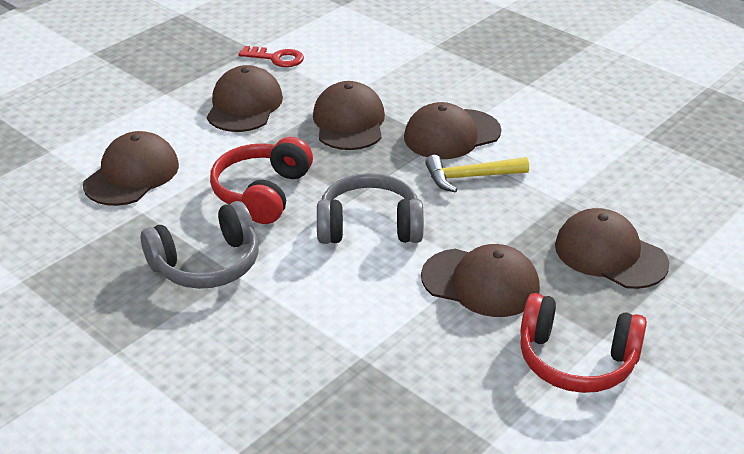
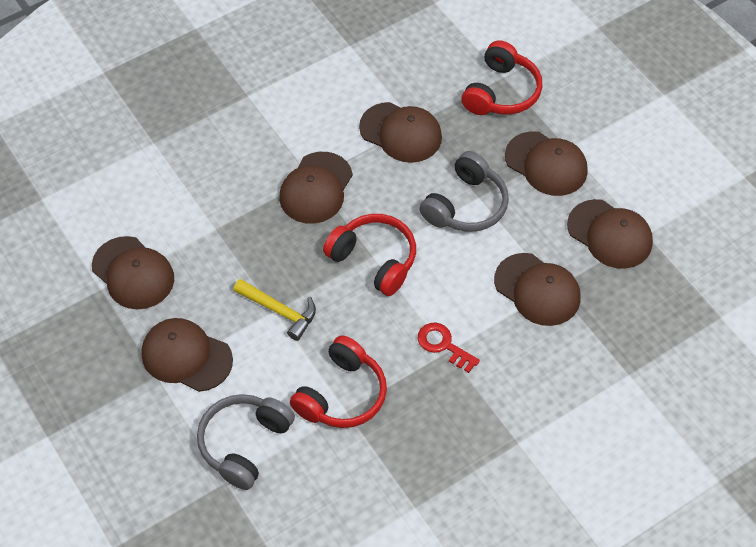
brown cap: [83,131,179,206] [207,65,283,132] [313,81,385,150] [404,102,501,159] [421,244,540,317] [555,208,669,289] = 6 -> [92,236,174,309] [141,318,233,392] [279,152,353,224] [359,102,442,163] [494,253,581,326] [505,131,588,196] [567,199,653,269] = 7
red headphones: [210,137,313,224] [520,293,647,393] = 2 -> [290,335,387,428] [323,214,416,296] [461,40,542,115] = 3

